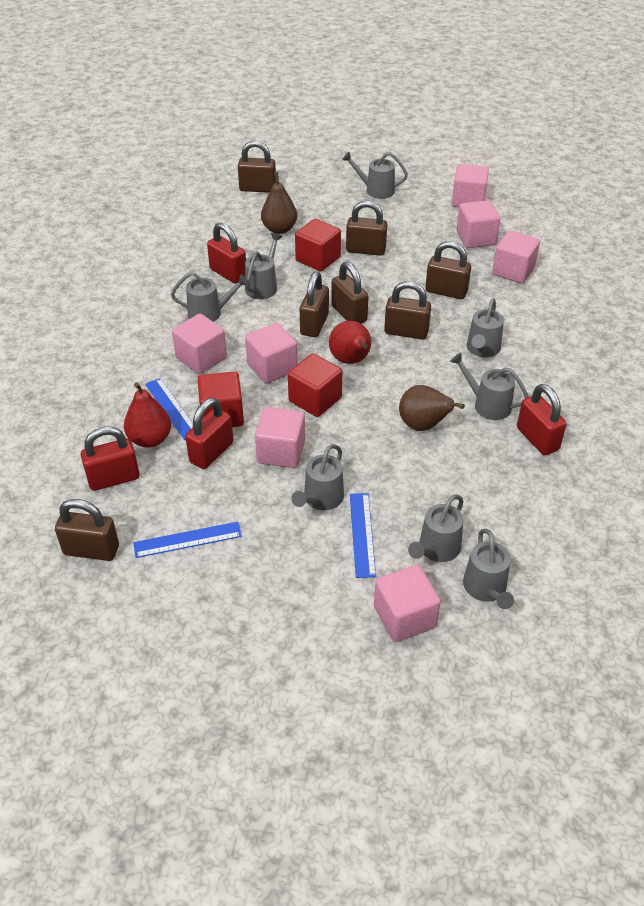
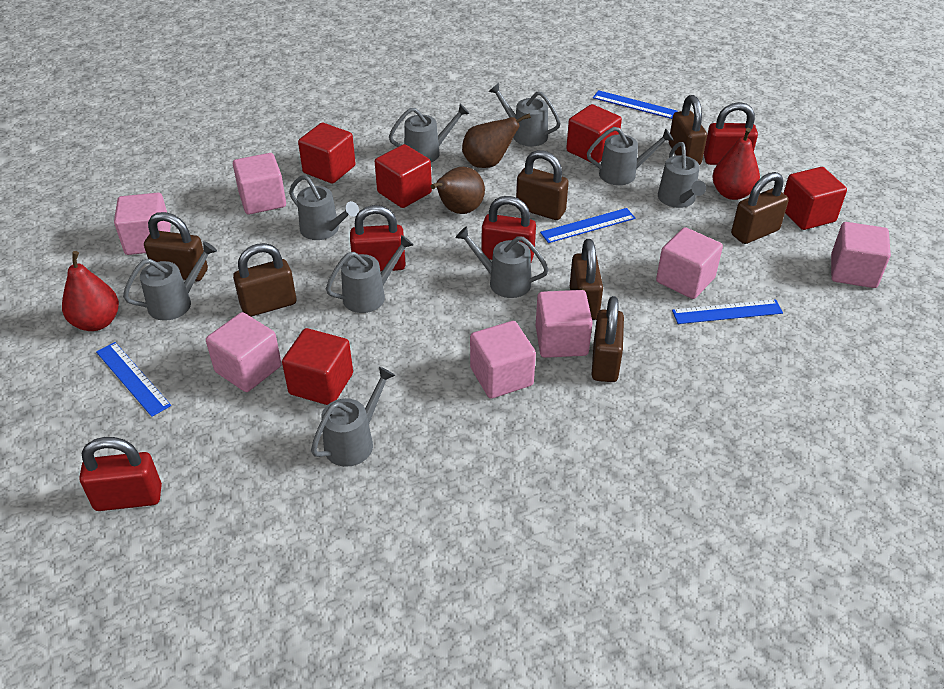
blue ruler: [133,522,242,558] [145,378,193,440] [350,493,376,578] = 3 -> [96,342,171,417] [540,208,636,243] [593,90,677,119] [672,299,783,324] = 4
grey watering can: [171,272,249,322] [245,233,282,299] [291,444,344,510] [342,152,408,199] [408,495,464,562] [450,353,528,420] [463,529,514,609] [467,298,504,357] = 8 -> [123,241,217,321] [289,175,359,240] [311,367,396,467] [326,235,414,313] [389,104,469,162] [456,226,549,298] [488,83,560,146] [587,127,673,185] [658,142,706,208] = 9
red cube: [197,371,244,427] [288,354,343,417] [295,219,341,271] = 3 -> [282,328,353,405] [298,123,356,184] [375,144,432,208] [566,104,622,163] [783,167,847,230] = 5

